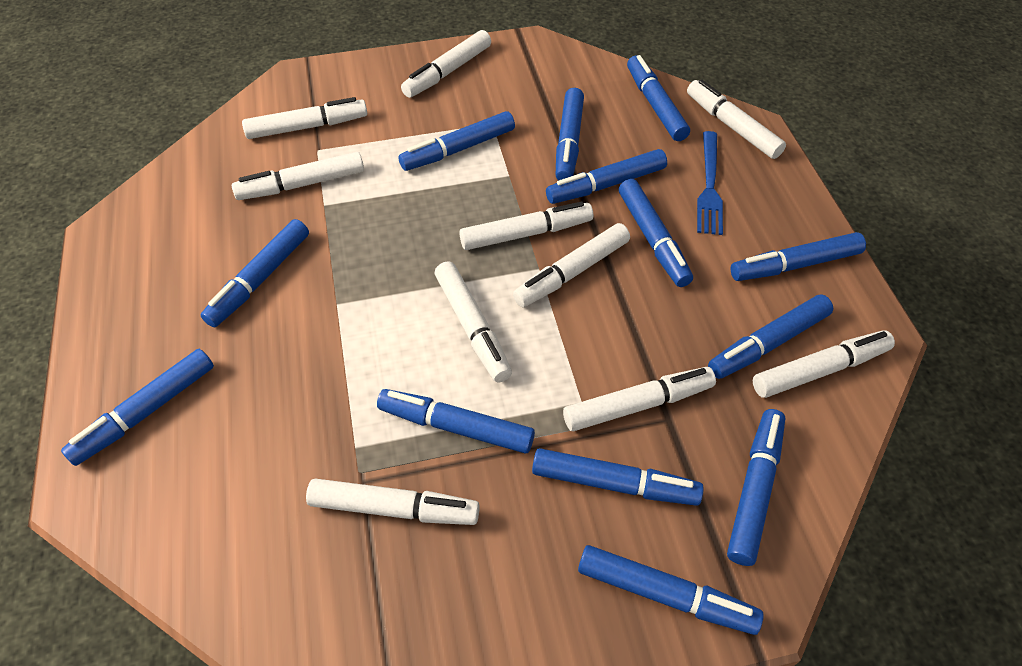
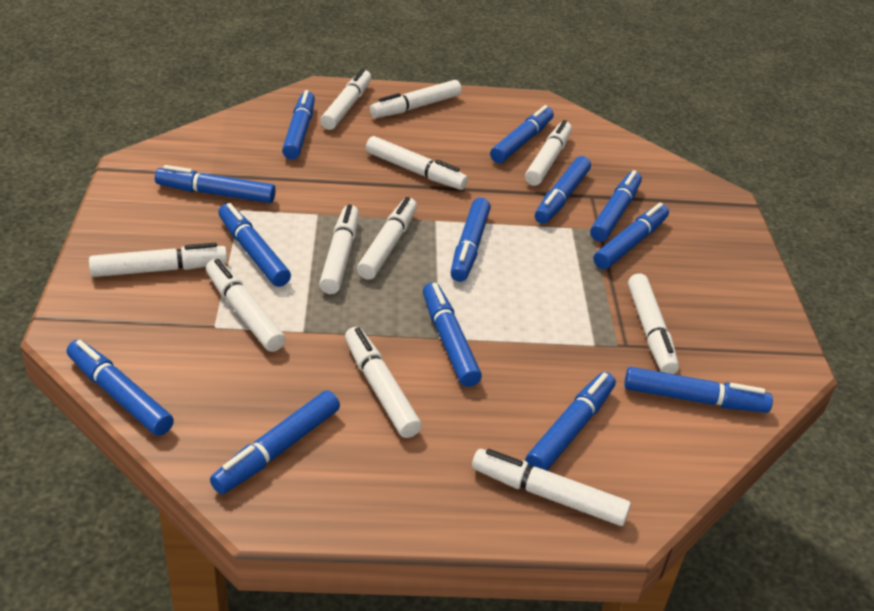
blue fork: [697,131,723,235] = 1 -> none = 0
white marker: [232,152,364,200] [242,97,367,139] [306,479,480,525] [401,30,491,98] [435,261,512,382] [459,201,593,250] [513,223,630,307] [563,367,716,431] [687,79,786,159] [753,330,895,398] = 10 -> [89,243,228,277] [206,259,286,352] [319,205,359,294] [320,68,371,130] [345,327,422,438] [357,197,417,280] [366,136,468,190] [370,80,462,118] [472,449,631,526] [525,120,572,186] [628,273,679,374] = 11

